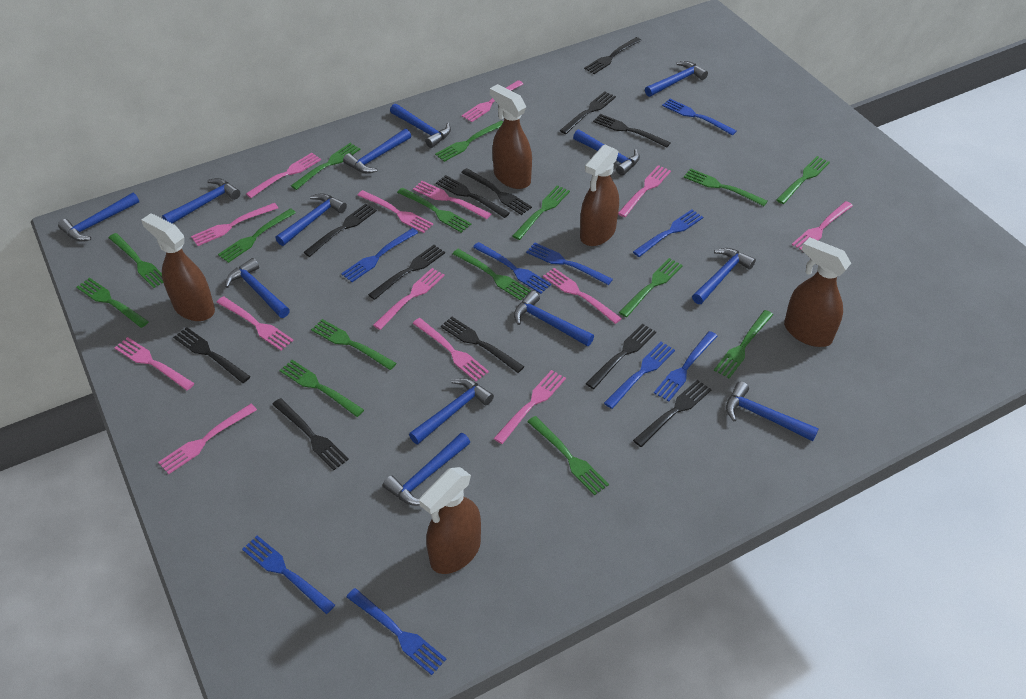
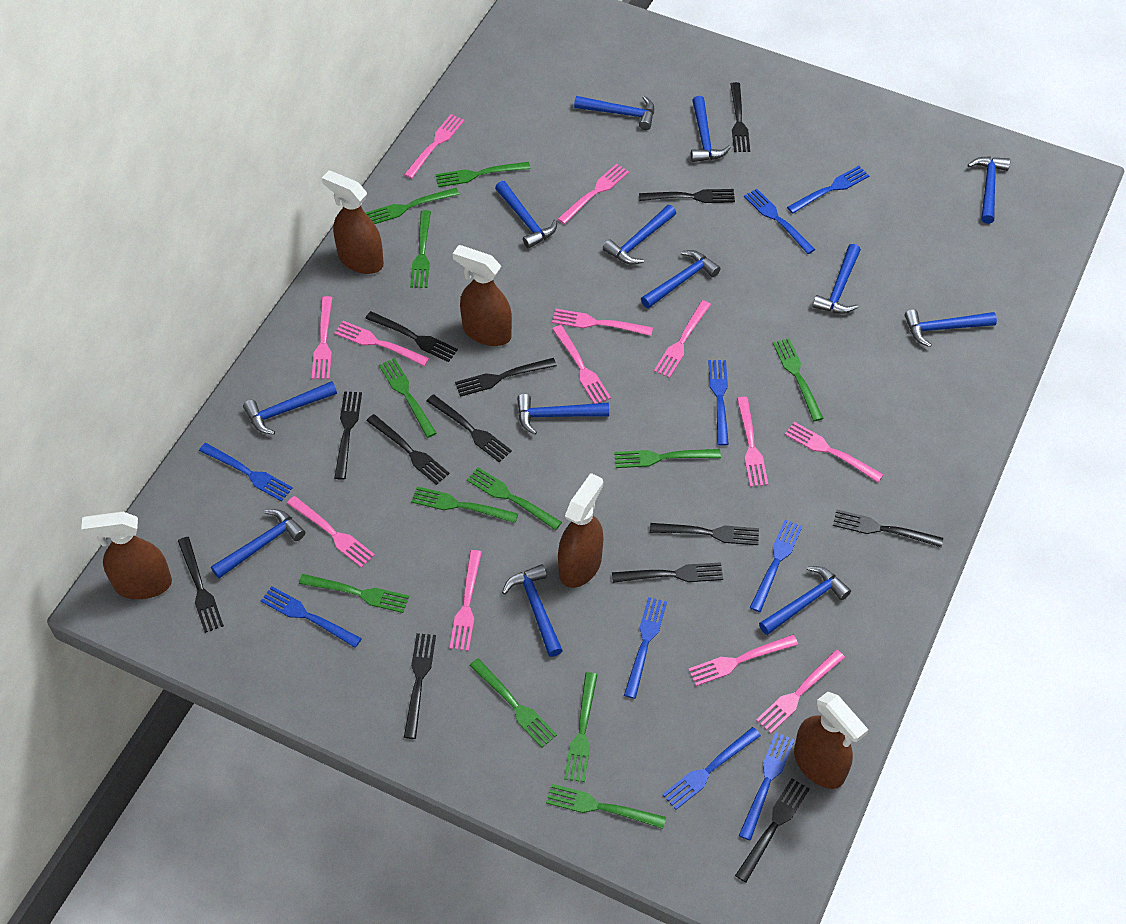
black fork: [173,327,251,383] [272,398,349,470] [303,203,377,257] [368,245,445,300] [436,175,510,218] [441,317,525,373] [461,168,532,215] [560,91,616,134] [584,37,642,74] [586,324,656,389] [593,114,671,147] [633,380,712,447] = 12 -> [178,537,224,633] [334,391,362,480] [365,311,458,362] [366,414,450,485] [404,633,436,739] [427,394,512,462] [455,358,557,397] [612,562,723,583] [639,189,735,203] [650,523,759,545] [731,82,750,152] [735,778,810,882] [833,510,943,547] = 13
green fork: [76,278,149,328] [108,233,164,288] [218,208,296,263] [280,360,364,417] [291,143,360,190] [311,319,396,370] [397,188,471,233] [435,121,503,162] [452,249,531,301] [512,185,570,240] [527,416,609,495] [619,258,683,317] [684,168,768,206] [714,310,773,378] [776,156,830,204] = 15 -> [299,574,409,613] [366,188,459,224] [379,358,436,438] [410,210,431,288] [411,486,518,523] [435,162,530,187] [467,467,562,530] [469,658,557,747] [546,784,666,829] [564,672,598,782] [614,449,721,468] [773,338,824,421] = 12
pink fork: [115,337,195,391] [158,404,257,474] [191,203,278,246] [216,296,294,351] [246,153,321,198] [357,190,433,233] [373,268,445,330] [413,181,491,219] [413,318,489,381] [462,80,523,122] [493,370,566,444] [543,268,622,324] [618,165,671,217] [792,201,853,250] = 14 -> [287,496,375,568] [312,296,332,379] [334,321,429,366] [404,114,464,179] [449,550,482,651] [552,309,653,336] [552,325,611,404] [558,164,629,224] [654,300,711,378] [688,635,798,686] [737,397,768,487] [756,650,845,733] [785,422,883,482] = 13

